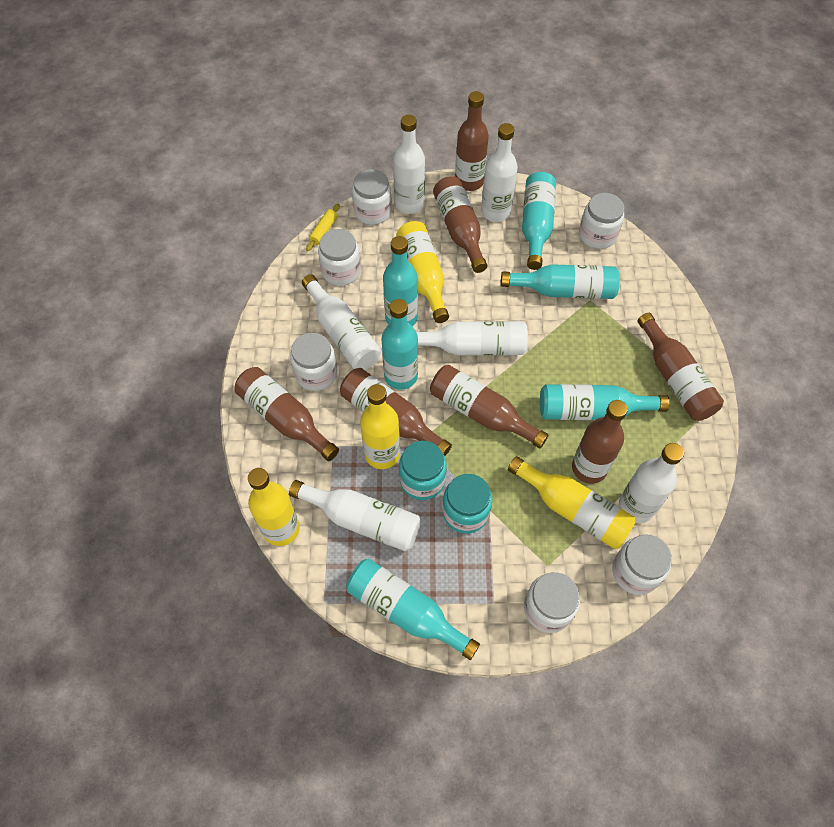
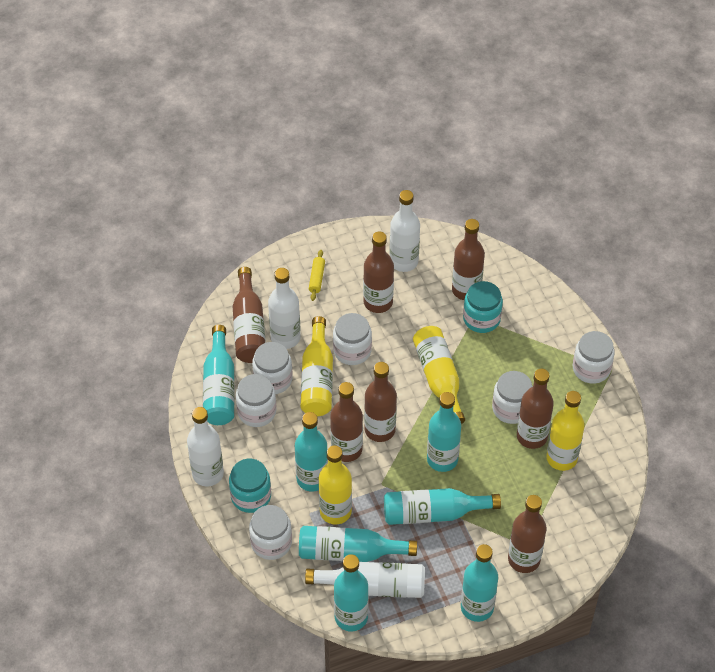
turquoise bottle: [346,558,480,660] [382,299,418,390] [383,236,418,327] [501,264,620,299] [522,172,556,270] [540,384,670,420] = 6 -> [203,325,234,425] [295,412,328,492] [299,526,417,562] [334,554,369,631] [384,488,501,525] [427,392,461,472] [461,544,498,622] = 7
white bottle: [289,480,421,551] [302,274,381,370] [393,115,425,214] [416,321,528,356] [481,123,518,222] [619,443,684,523] = 6 -> [187,407,224,486] [268,268,301,349] [305,562,425,598] [389,190,420,272] = 4

